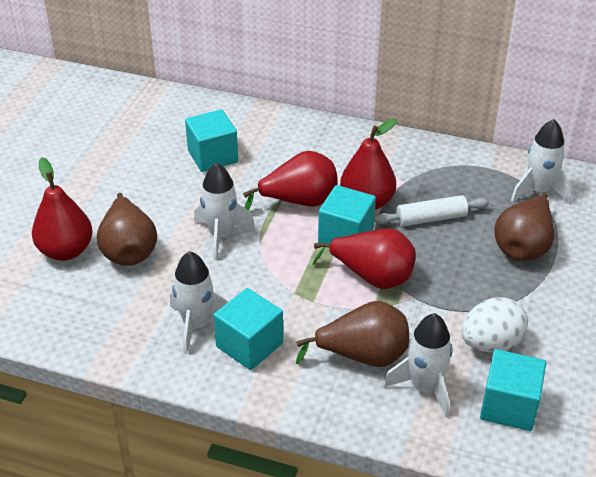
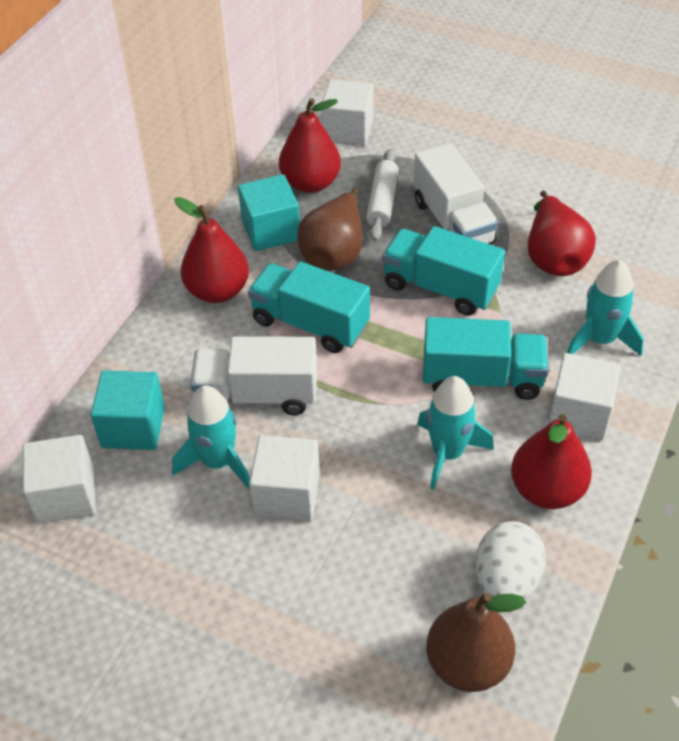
brown pear: [97,193,157,266] [296,301,409,367] [494,193,554,261] = 3 -> [297,188,363,271] [426,593,526,692] = 2
turquoise cube: [185,109,238,172] [214,288,283,370] [318,185,376,244] [480,349,546,431] = 4 -> [90,370,165,450] [238,174,300,251] = 2
turquoise rocket: none = 0 -> [172,385,250,489] [417,376,494,490] [567,260,644,356] = 3
turquoise truck: none = 0 -> [248,261,370,353] [382,226,505,316] [423,317,549,400] = 3
white cube: none = 0 -> [22,435,96,523] [249,435,320,521] [321,79,374,146] [548,353,621,440] = 4
white rocket: [170,251,229,354] [194,163,255,260] [384,313,452,417] [511,119,572,203] = 4 -> none = 0
white truck: none = 0 -> [190,336,317,415] [414,143,499,244] = 2

